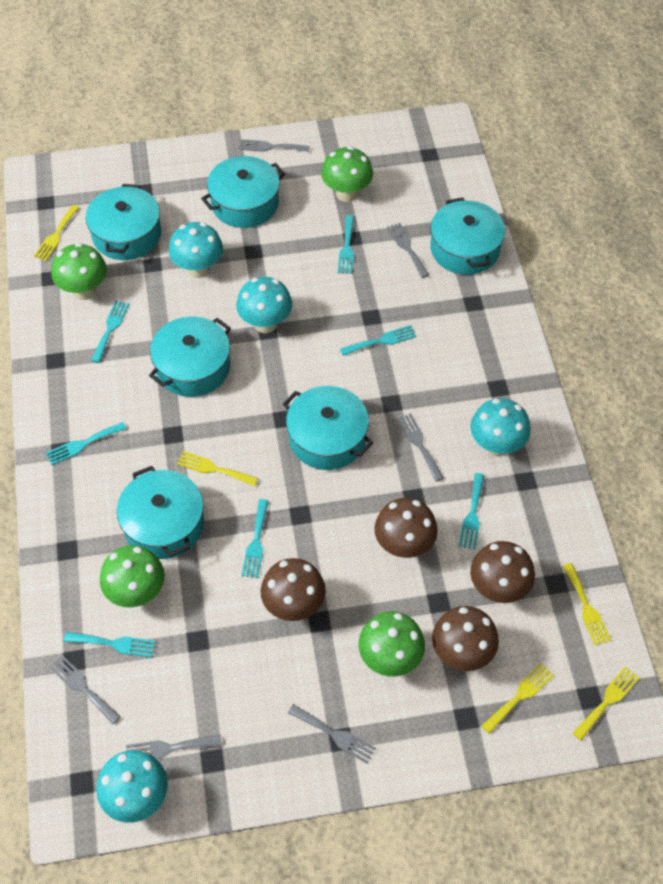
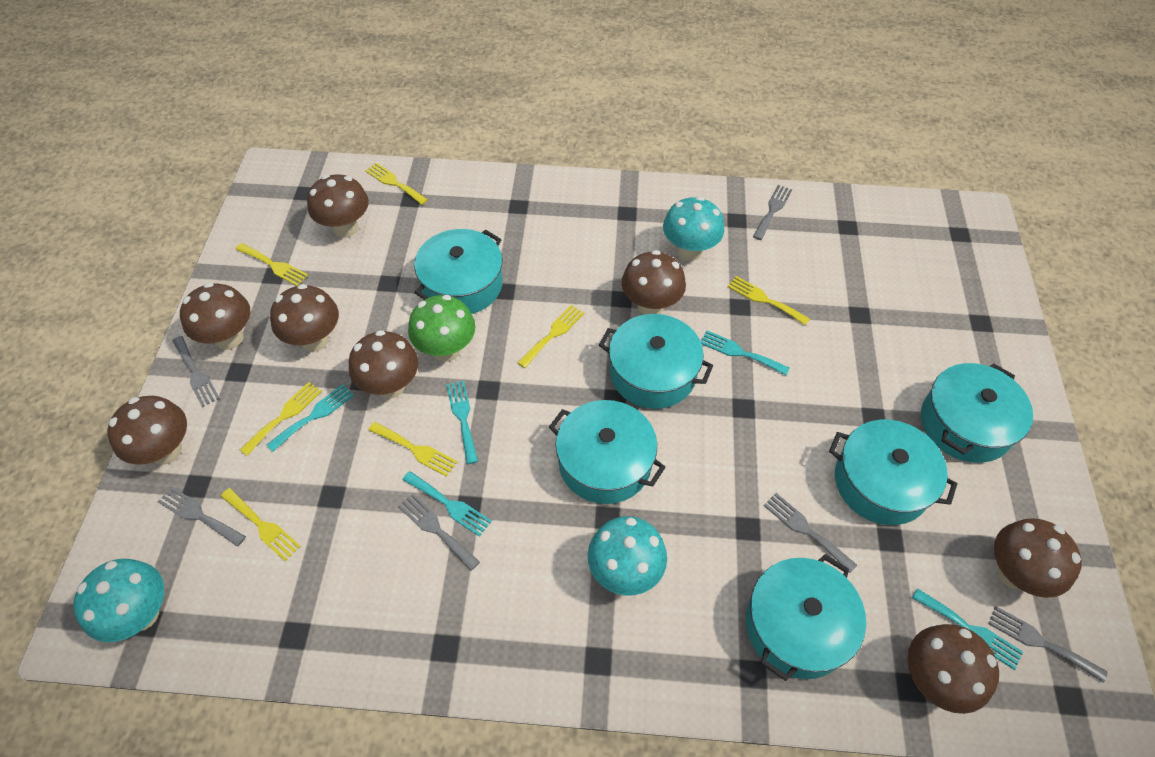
brown mushroom: [261,558,326,621] [374,498,438,558] [432,606,499,671] [470,541,535,603] = 4 -> [107,396,187,465] [180,283,251,350] [270,284,339,351] [307,174,369,238] [348,330,419,399] [621,250,686,315] [908,624,999,714] [994,518,1082,598] = 8
green mushroom: [51,243,107,300] [100,545,165,608] [321,146,373,202] [358,611,425,677] = 4 -> [408,295,476,362] = 1
turquoise fork: [46,422,127,465] [64,632,156,657] [91,300,129,363] [242,499,269,578] [338,215,354,274] [340,325,417,356] [459,473,485,550] = 7 -> [266,384,354,452] [402,471,492,537] [446,381,478,464] [700,331,790,375] [912,588,1023,670] = 5
turquoise mushroom: [96,750,168,823] [169,222,223,278] [236,277,292,333] [470,398,531,457] = 4 -> [73,559,164,642] [588,516,667,596] [663,196,724,261] = 3
yellow fork: [34,205,79,261] [177,451,258,486] [481,663,554,734] [563,563,611,646] [572,666,640,741] = 5 -> [221,488,301,561] [236,243,308,286] [240,382,322,456] [365,163,428,205] [368,422,457,477] [517,305,584,368] [728,276,810,325] = 7

